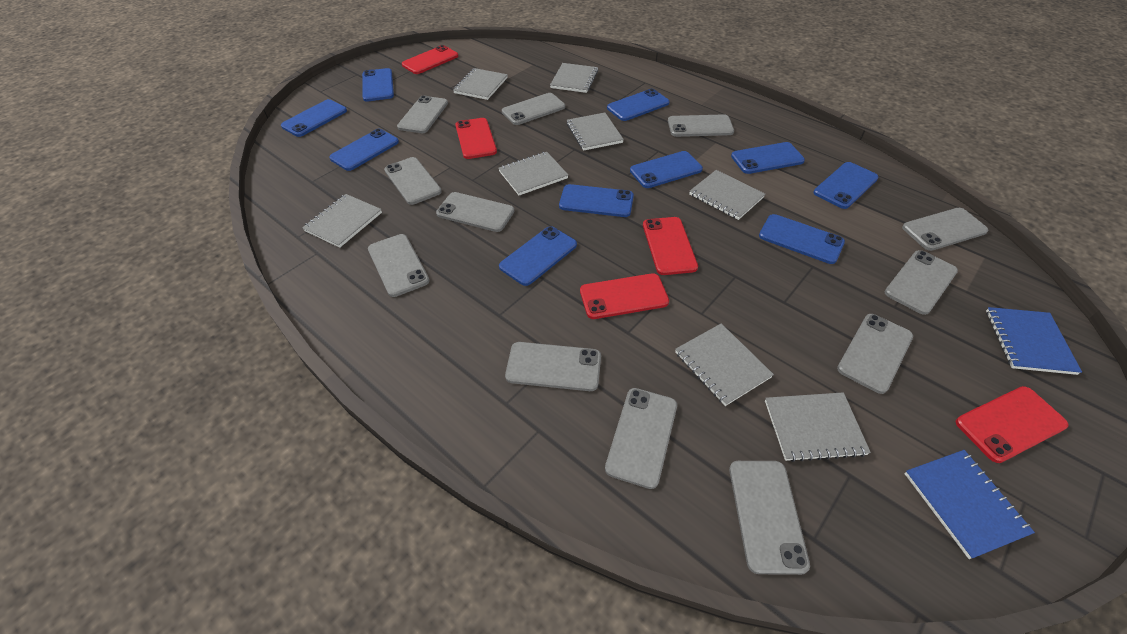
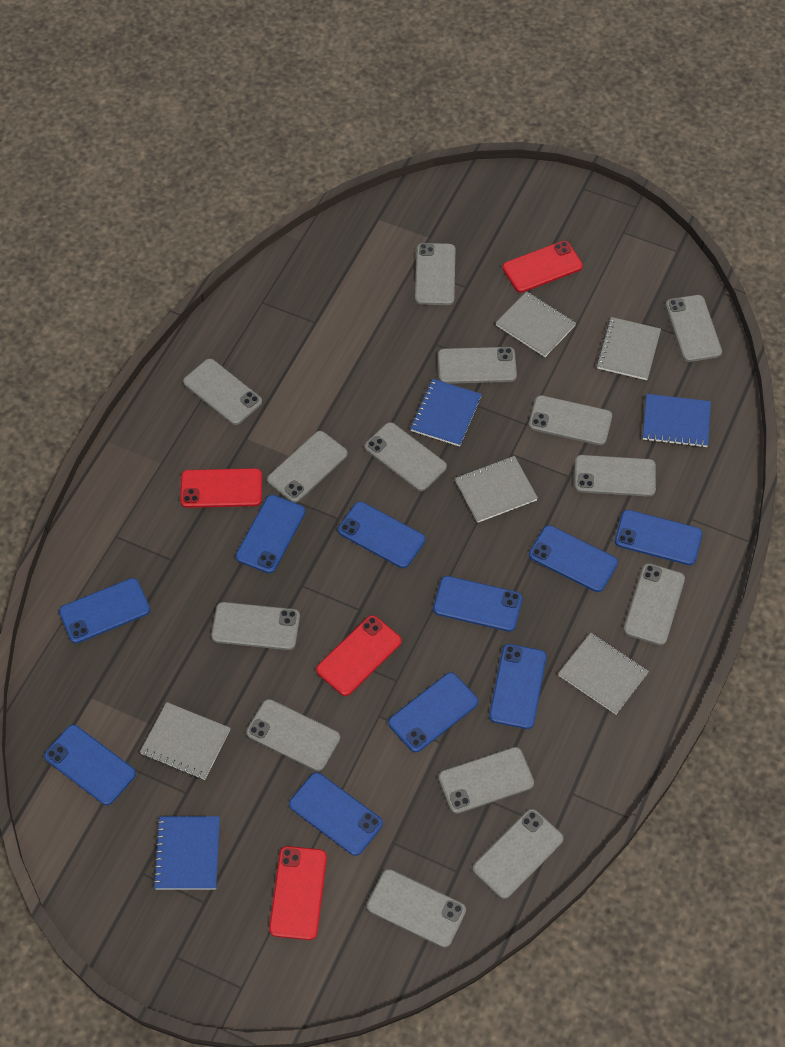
blue notebook: [904,450,1035,559] [986,307,1082,375] = 2 -> [153,816,220,890] [410,379,482,447] [643,394,711,448] = 3
grey notebook: [302,194,382,248] [453,68,508,100] [498,152,568,195] [550,63,598,93] [567,113,624,151] [675,323,774,406] [689,170,765,220] [765,392,871,462] = 8 -> [140,702,230,780] [455,456,538,523] [496,291,576,357] [558,633,649,714] [596,317,661,380] = 5
grey phone: [368,234,429,297] [384,157,442,205] [397,95,448,133] [436,192,514,232] [502,93,565,125] [505,342,601,391] [605,388,677,489] [668,114,734,137] [729,461,810,575] [837,314,913,394] [885,250,958,315] [902,208,988,251] = 12 -> [183,359,262,425] [211,602,300,650] [246,699,340,771] [267,431,347,503] [365,422,447,491] [367,869,466,948] [415,243,455,305] [438,347,517,384] [438,747,534,814] [473,809,563,899] [529,395,612,445] [574,455,656,497] [624,563,685,645] [666,295,722,362] = 14
red phone: [402,45,458,74] [455,118,497,159] [580,273,669,319] [643,217,698,275] [956,386,1068,463] = 5 -> [180,468,262,508] [269,846,327,940] [316,615,402,696] [502,241,583,293] = 4

